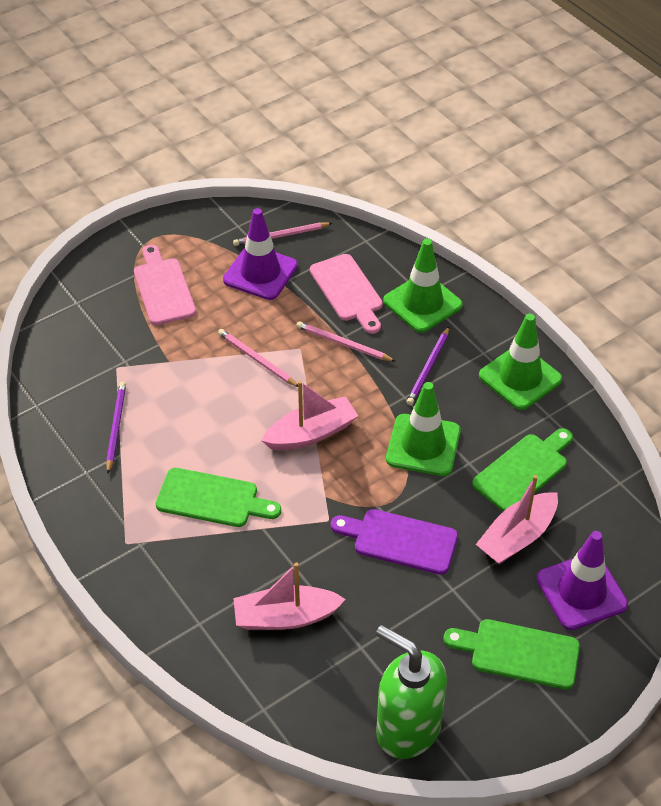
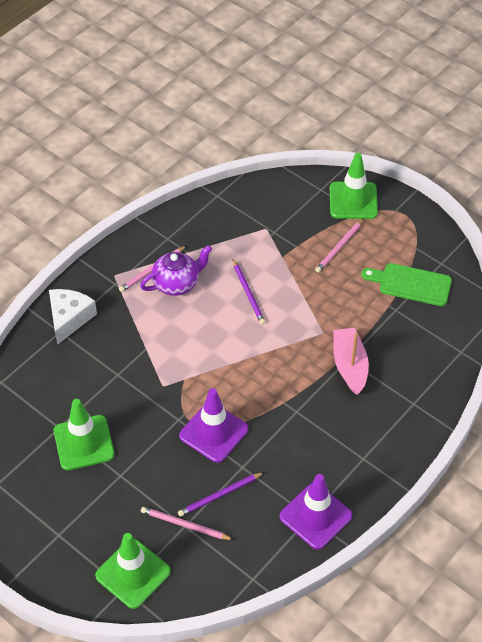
green cutting board: [156,468,281,527] [443,619,580,690] [472,428,573,511] = 3 -> [361,263,452,306] = 1
green soap dispenser: [376,625,447,759] = 1 -> none = 0
pink boat: [233,562,346,630] [261,381,358,450] [476,475,558,564] = 3 -> [333,328,369,395] = 1
pink cutting board: [134,244,196,325] [310,254,383,334] = 2 -> none = 0
purple cutting board: [331,509,458,575] = 1 -> none = 0
purple teapot: none = 0 -> [140,245,212,296] = 1
white cheese: none = 0 -> [49,289,97,345] = 1

